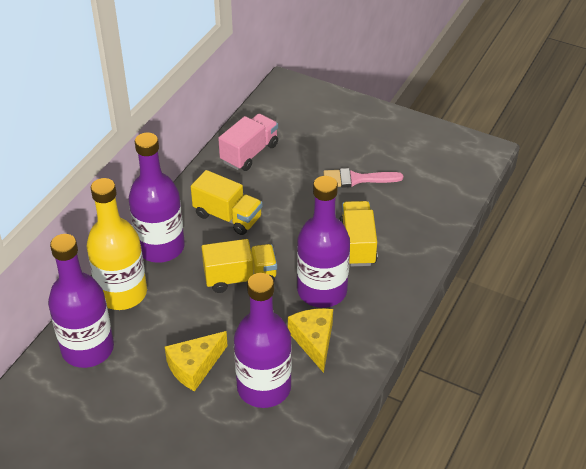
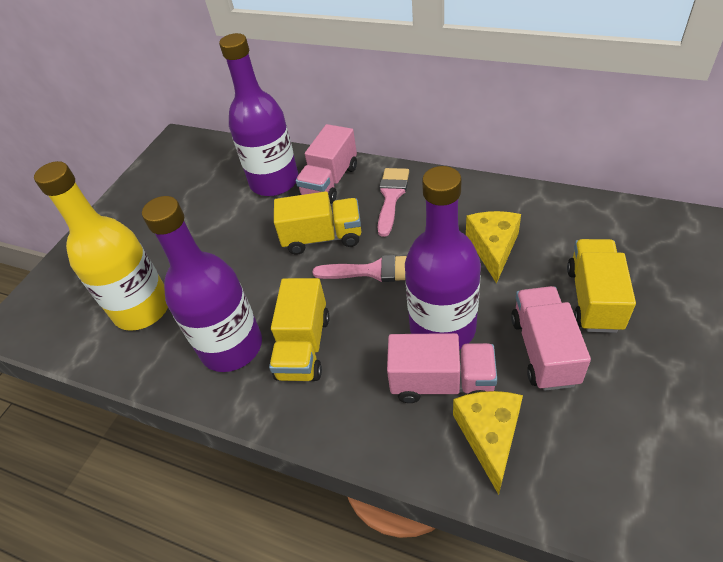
pink brush: [323,168,403,187] = 1 -> [313,255,407,282] [378,168,409,237] = 2
pink truck: [218,114,278,171] = 1 -> [296,124,357,204] [387,333,497,403] [511,286,591,391] = 3
purple bottle: [48,234,114,368] [129,132,185,263] [234,273,292,408] [297,176,350,308] = 4 -> [142,196,262,372] [219,33,298,196] [405,166,481,350] = 3

